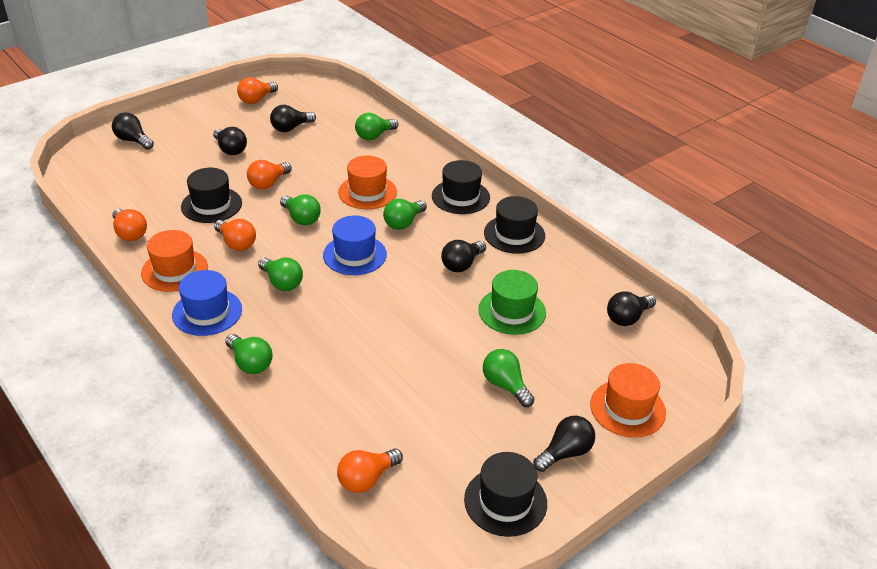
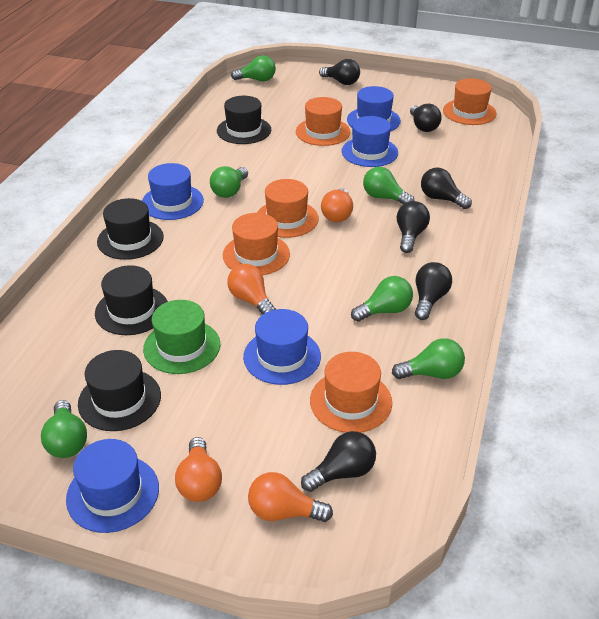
blue hat: [172,270,242,336] [323,215,387,275] = 2 -> [66,439,159,533] [142,163,204,220] [243,309,321,385] [341,116,398,167] [347,86,401,131] = 5
orange hat: [141,230,208,292] [338,156,397,209] [590,363,666,438] = 3 -> [223,213,290,275] [257,179,319,238] [296,97,350,146] [310,352,392,433] [443,78,496,125] = 5
orange light bulb: [112,209,147,241] [214,219,256,251] [237,77,278,104] [247,160,292,190] [337,449,403,493] = 5 -> [175,437,222,502] [227,264,276,315] [248,472,333,522] [321,188,353,222] = 4

